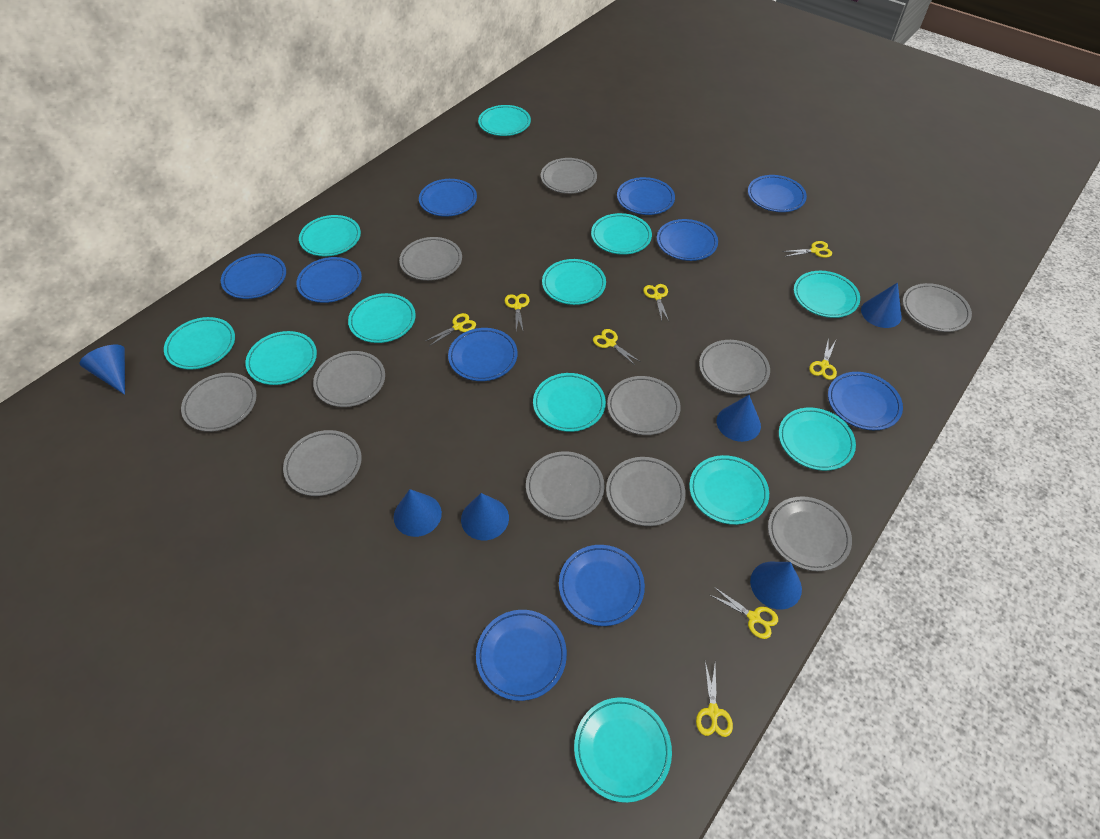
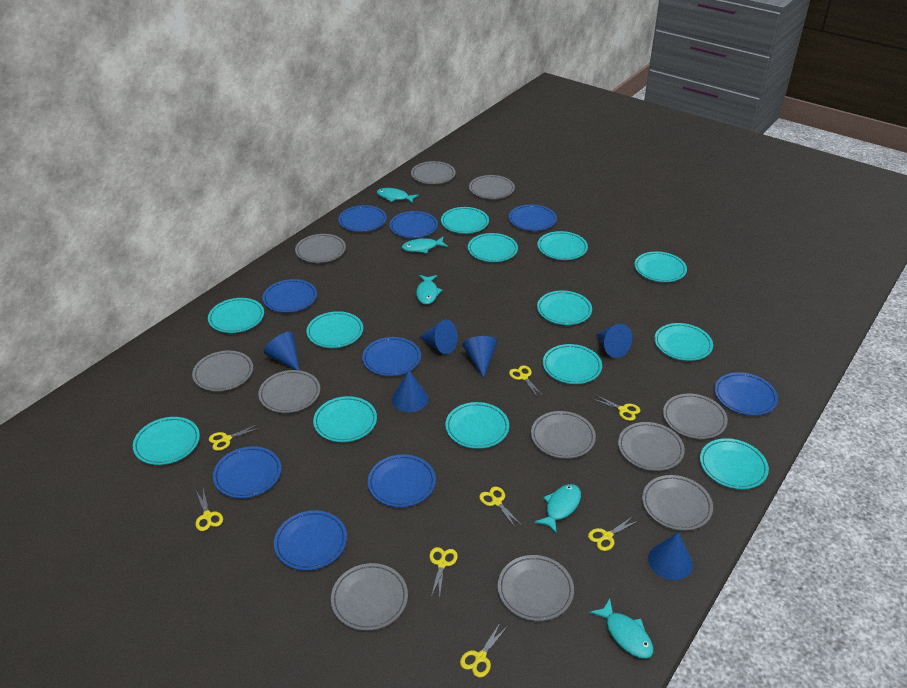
blue plate: [221,254,286,299] [297,257,362,303] [419,179,477,217] [448,328,518,381] [476,610,567,701] [559,545,645,626] [617,177,675,215] [657,219,718,261] [748,175,807,212] [828,372,903,430] = 10 -> [213,446,281,498] [263,279,317,313] [274,510,347,571] [338,205,387,232] [362,337,421,376] [368,454,436,508] [389,211,438,238] [509,204,557,231] [715,372,778,416] = 9
turquoise fish: none = 0 -> [377,188,419,204] [402,237,448,253] [416,275,443,305] [534,484,581,534] [589,598,653,659] = 5
turquoise plate: [164,317,235,370] [245,331,317,385] [299,215,361,256] [348,293,416,343] [478,105,531,136] [533,373,606,432] [542,259,606,305] [574,697,672,803] [591,213,652,255] [689,455,769,525] [779,408,856,471] [794,271,860,318] = 12 -> [133,417,200,465] [208,298,264,333] [306,311,363,348] [313,396,377,442] [441,207,489,234] [445,402,509,449] [468,233,518,262] [537,291,592,325] [538,231,588,260] [543,344,602,384] [634,251,687,282] [654,323,713,361] [700,438,769,489] = 13

